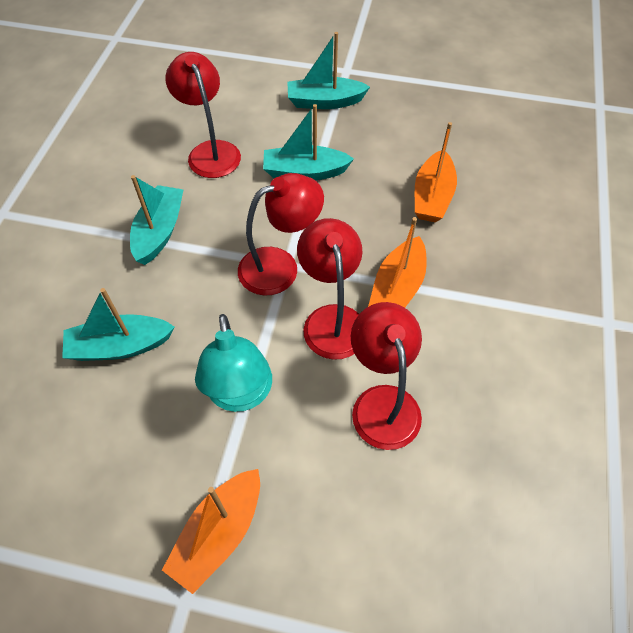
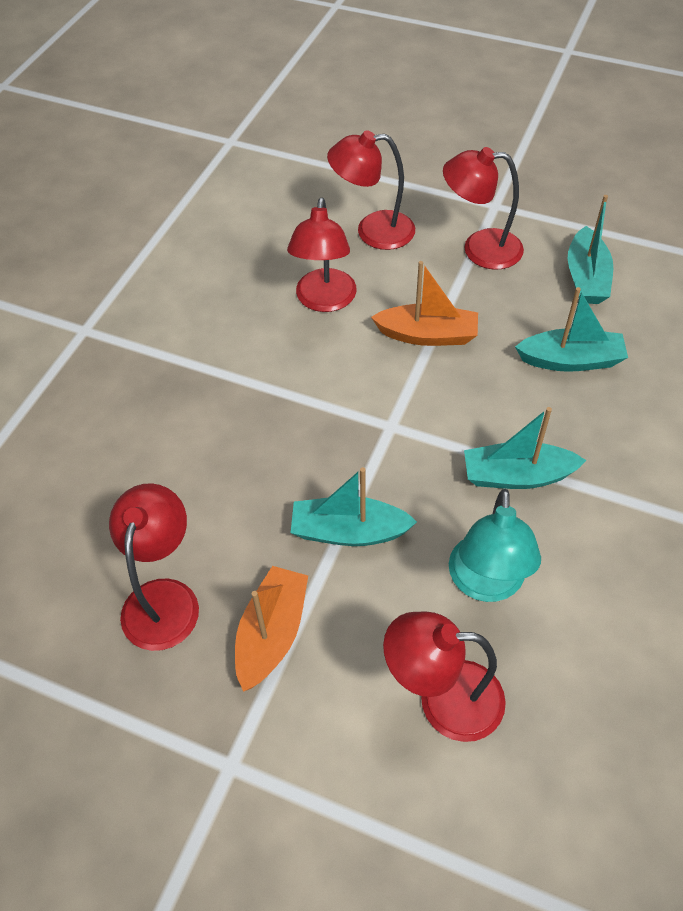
orange boat: [162,469,260,594] [368,217,427,308] [415,122,457,222] = 3 -> [235,566,308,692] [371,261,478,346] = 2
red lamp: [165,52,241,178] [238,173,324,296] [297,218,362,360] [351,302,422,450] = 4 -> [109,483,199,651] [287,198,357,312] [327,130,415,250] [383,612,506,742] [443,147,524,270] = 5

